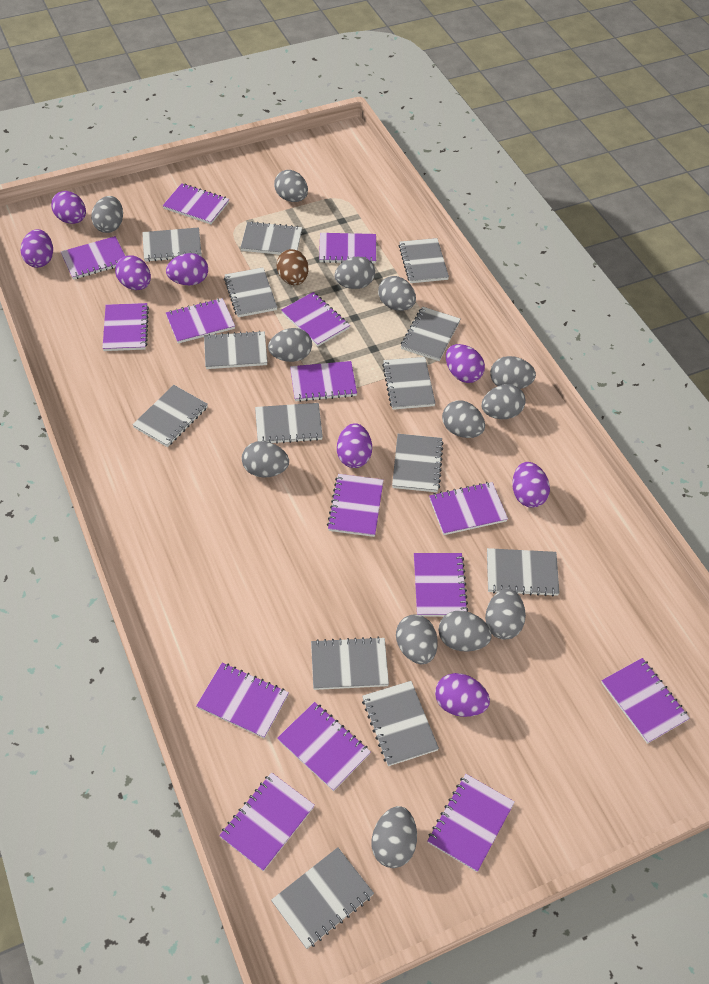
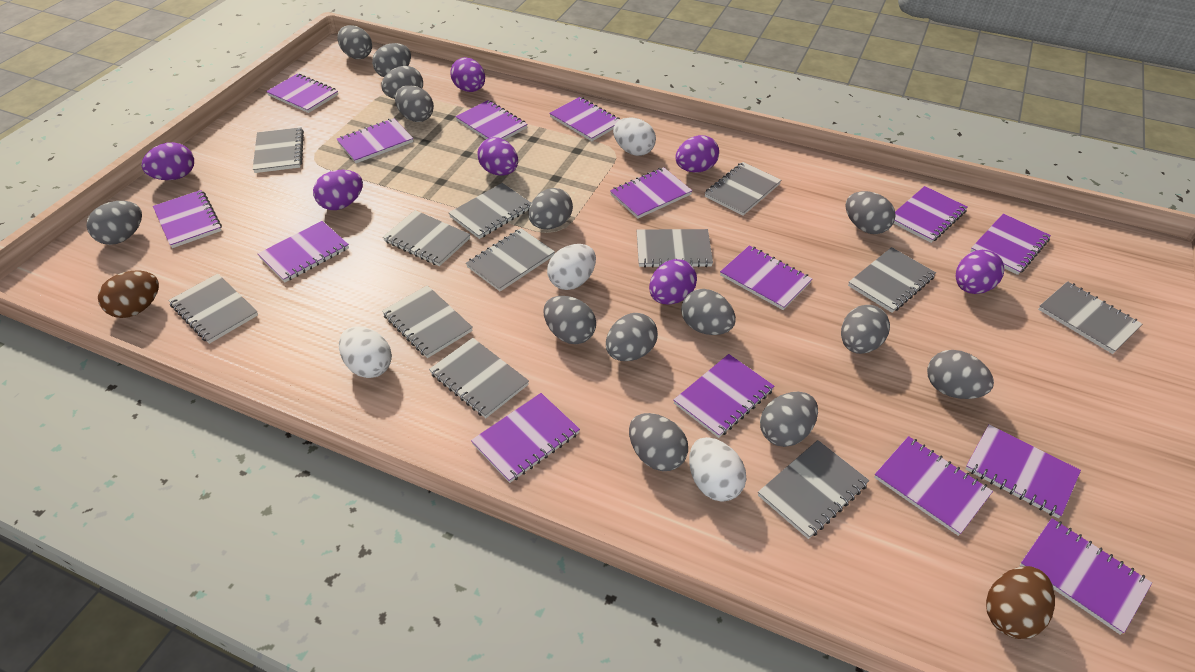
brown egg: [277,249,309,285] = 1 -> [98,270,159,318] [986,566,1055,639] = 2
grey egg: [91,196,123,233] [242,441,289,478] [268,328,312,362] [274,170,308,202] [335,257,375,289] [372,806,417,868] [378,276,416,311] [396,614,438,664] [438,611,492,652] [442,400,485,438] [481,384,526,419] [485,588,526,640] [490,356,536,389] = 13 -> [86,201,142,245] [337,25,372,59] [372,43,411,77] [381,66,423,99] [395,85,434,122] [529,188,573,229] [543,296,596,344] [606,313,658,361] [629,413,688,471] [681,289,736,335] [760,392,818,447] [841,305,890,354] [846,191,896,234] [927,350,994,399] = 14
grey notebook: [132,385,208,447] [142,227,202,262] [204,331,268,369] [224,267,277,317] [240,221,302,255] [255,403,323,444] [271,847,374,949] [311,637,389,690] [362,681,439,766] [382,357,436,410] [392,434,444,492] [399,238,449,283] [401,306,460,361] [487,548,559,597] = 14 -> [168,274,258,344] [253,127,304,173] [382,285,473,358] [383,210,470,266] [429,338,529,418] [449,183,531,239] [466,228,555,291] [637,229,713,268] [705,162,781,216] [758,440,869,539] [848,247,936,313] [1038,281,1142,354] = 12
purple egg: [21,229,53,268] [51,191,86,224] [115,255,151,290] [166,253,208,285] [337,423,372,468] [435,673,490,717] [446,344,485,383] [512,462,550,508] = 8 -> [141,142,194,180] [313,170,363,210] [450,57,485,92] [477,137,518,175] [649,259,697,305] [675,135,719,173] [955,250,1005,294] = 7
white egg: none = 0 -> [339,326,392,378] [547,244,596,290] [613,117,656,156] [689,437,746,502] = 4

